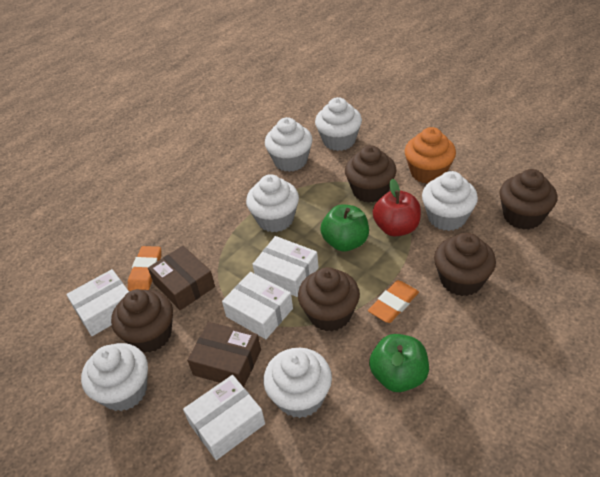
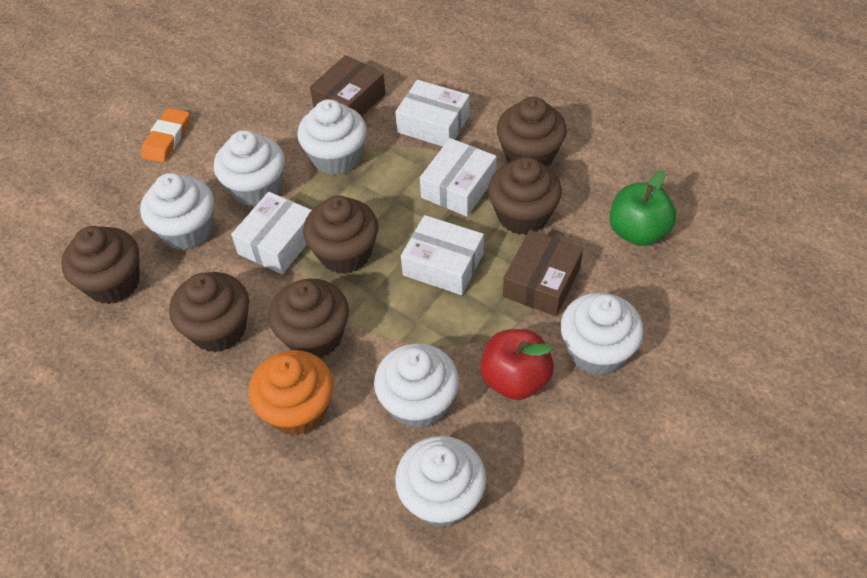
brown cupcake: [111,289,173,353] [298,267,360,332] [345,145,396,203] [434,233,496,296] [499,169,557,230] = 5 -> [61,226,140,304] [169,272,249,352] [269,278,349,358] [303,196,378,274] [488,157,562,235] [497,97,567,167] = 6
green apple: [320,205,369,252] [369,334,429,392] = 2 -> [609,170,676,246] = 1
orange eraser: [128,246,161,291] [368,280,419,323] = 2 -> [141,108,190,163] = 1

